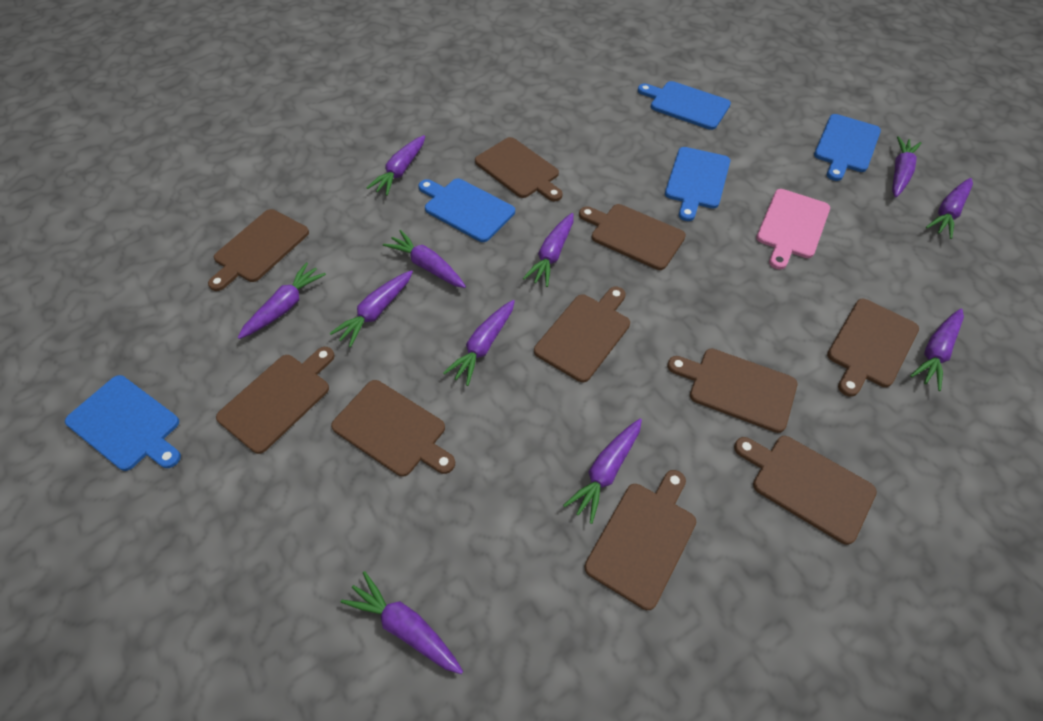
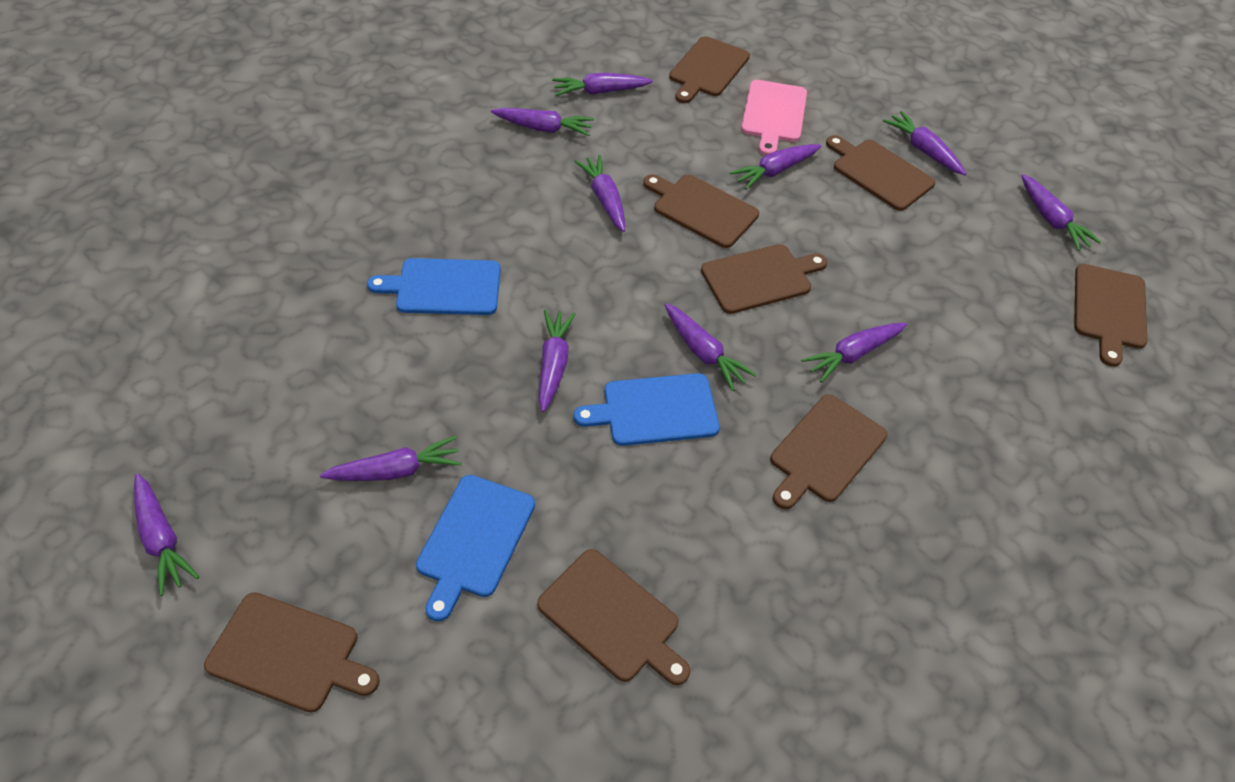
blue cutting board: [65,375,181,471] [418,178,515,242] [638,81,731,130] [665,147,730,221] [814,114,881,181] = 5 -> [367,258,501,315] [416,475,535,622] [574,373,720,446] = 3
brown cutting board: [208,209,309,291] [216,347,335,454] [331,380,455,477] [475,137,563,201] [534,287,630,382] [579,204,686,270] [584,470,696,610] [667,349,797,433] [734,436,877,545] [827,299,919,397] = 10 -> [204,592,380,713] [537,549,690,685] [643,174,759,248] [669,36,750,103] [701,244,828,314] [770,394,887,509] [826,135,935,211] [1074,264,1147,367] = 8

